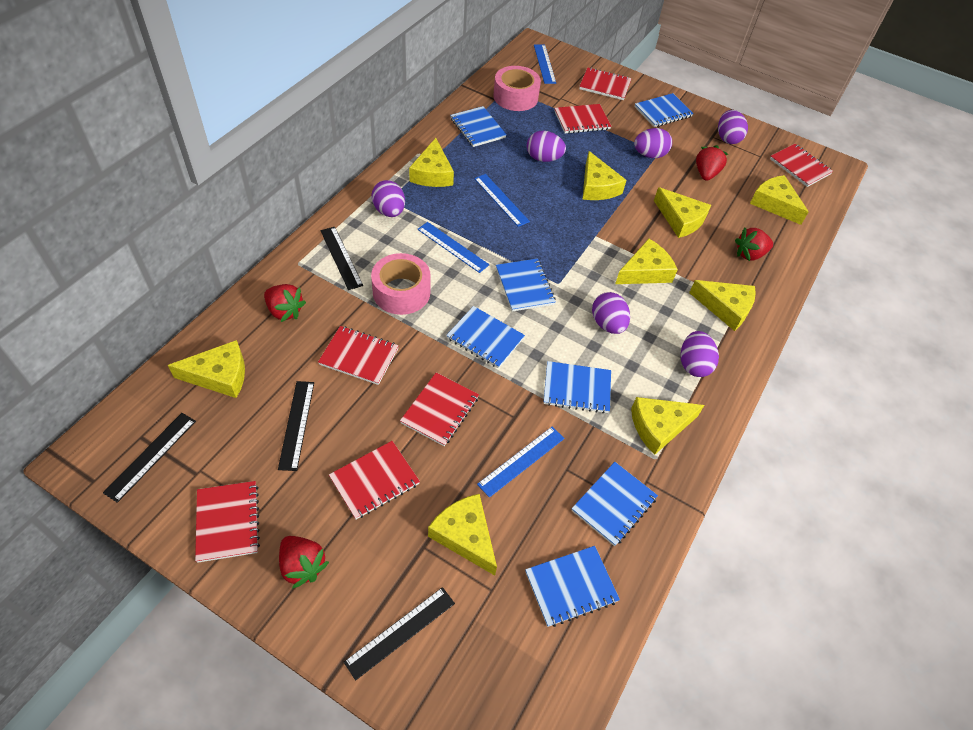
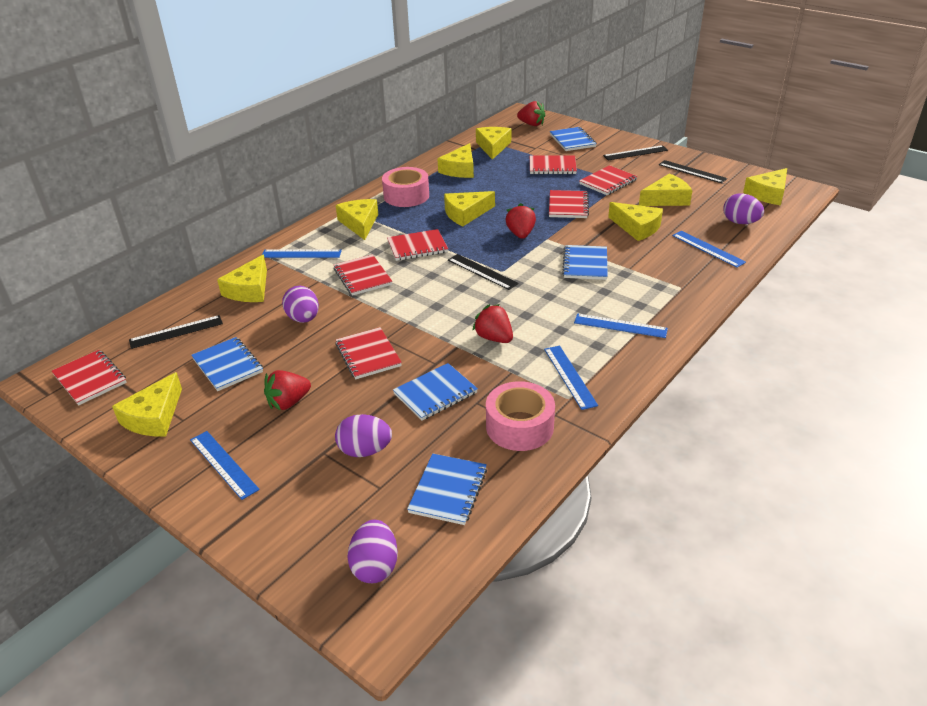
blue notebook: [446,306,525,368] [450,106,507,147] [496,258,556,312] [525,546,620,627] [543,361,611,414] [571,462,658,546] [634,93,694,127] = 7 -> [191,337,263,391] [393,363,478,420] [407,454,487,525] [550,127,597,151] [562,245,608,280] = 5
blue ruler: [417,222,489,273] [474,174,530,227] [477,426,565,498] [534,44,556,84] = 4 -> [190,431,260,500] [262,249,342,258] [544,346,598,410] [574,314,668,338] [672,231,746,268] = 5
purple egg: [371,180,405,217] [527,131,566,162] [592,292,630,334] [634,128,672,158] [681,331,719,377] [718,110,748,144] = 6 -> [282,286,319,323] [335,414,392,457] [347,520,398,583] [724,193,764,224] = 4

